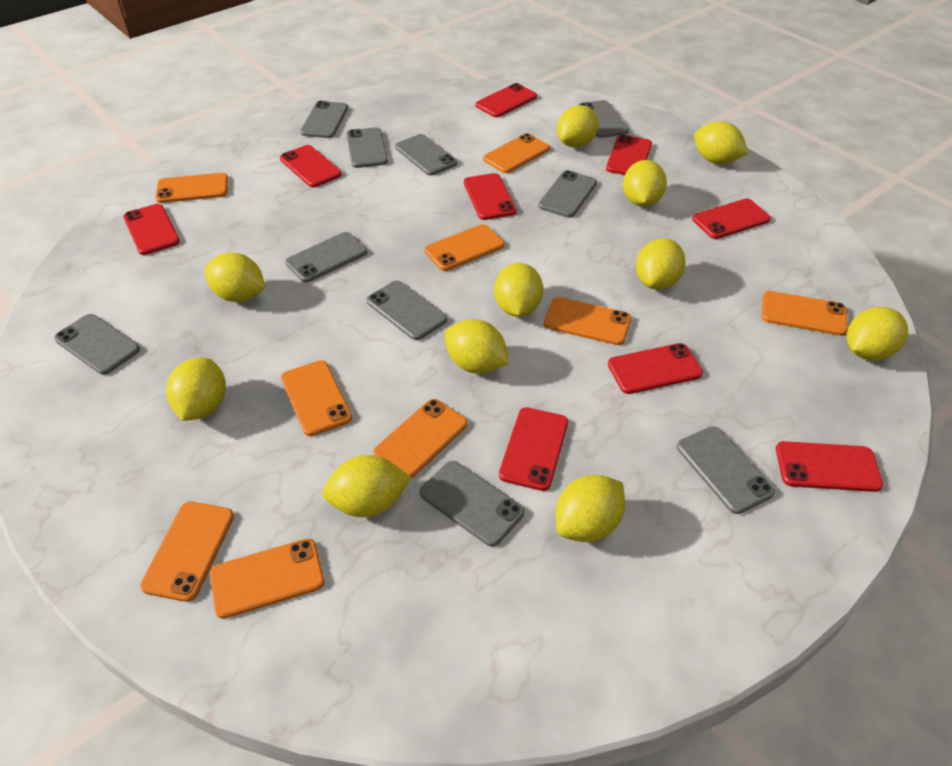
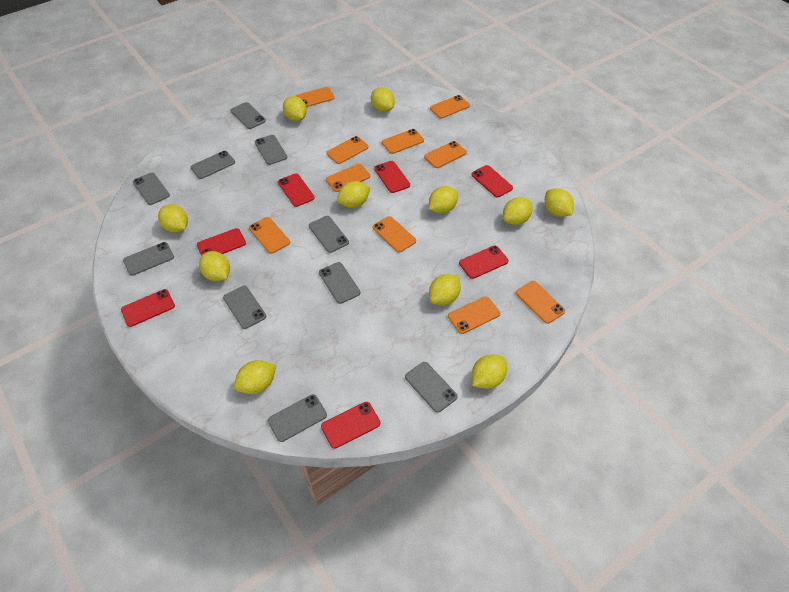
orange phone: [140,502,234,602] [155,173,228,203] [210,538,324,619] [281,360,352,436] [373,399,467,478] [424,224,504,271] [483,133,550,173] [544,297,631,345] [762,291,848,336] = 9 -> [249,217,290,254] [296,87,335,107] [326,136,369,164] [326,164,370,192] [373,216,416,253] [382,129,424,154] [424,141,467,168] [430,95,470,119] [448,296,500,334] [516,281,565,324] = 10
red phone: [123,204,180,255] [280,145,342,187] [464,173,517,220] [475,83,537,117] [499,407,568,491] [606,135,652,175] [608,343,703,394] [692,198,771,239] [776,441,883,492] = 9 -> [121,289,175,327] [197,228,246,256] [278,173,315,207] [321,402,380,449] [374,161,410,193] [459,246,509,279] [471,165,513,197] = 7

